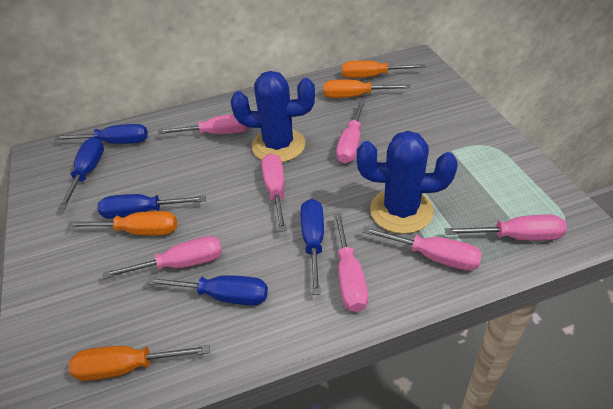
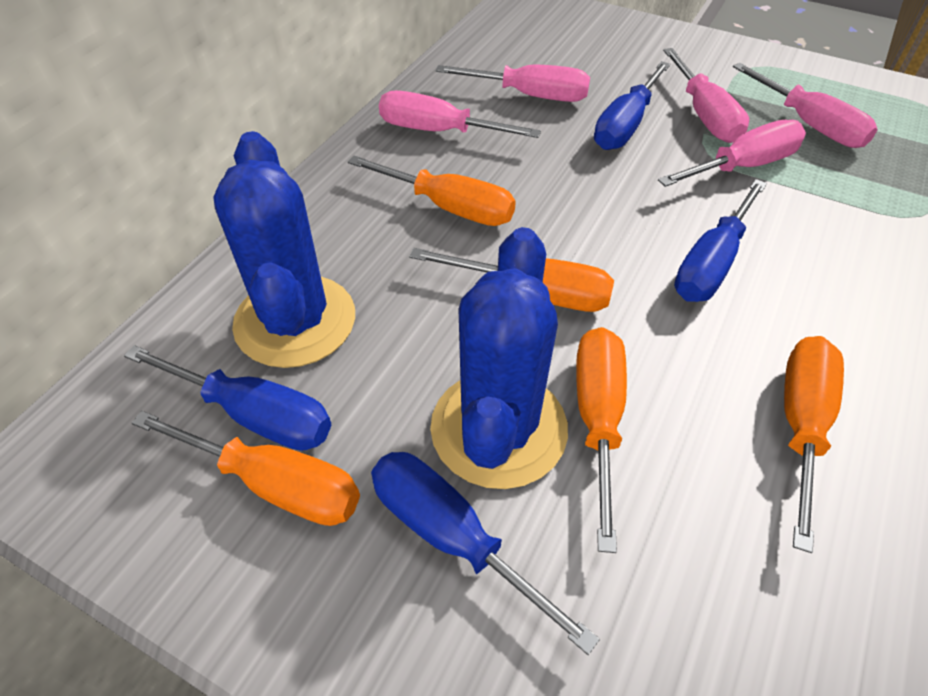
blue screwdriver: [55,124,148,144] [58,137,104,209] [98,194,206,219] [146,275,268,306] [301,199,324,295] = 5 -> [124,345,331,451] [371,452,600,655] [594,61,671,150] [674,179,767,302] = 4
orange screwdriver: [67,211,177,235] [69,345,210,381] [323,80,411,98] [342,60,425,78] = 4 -> [132,411,360,526] [348,156,516,226] [409,248,614,312] [576,327,627,553] [784,336,844,553] = 5
pink screwdriver: [103,236,222,279] [158,114,250,134] [261,153,286,232] [334,213,368,312] [336,101,365,163] [362,226,482,271] [445,215,567,241] = 7 -> [379,91,541,138] [436,64,590,102] [658,120,806,187] [663,48,749,143] [733,63,878,148] = 5

